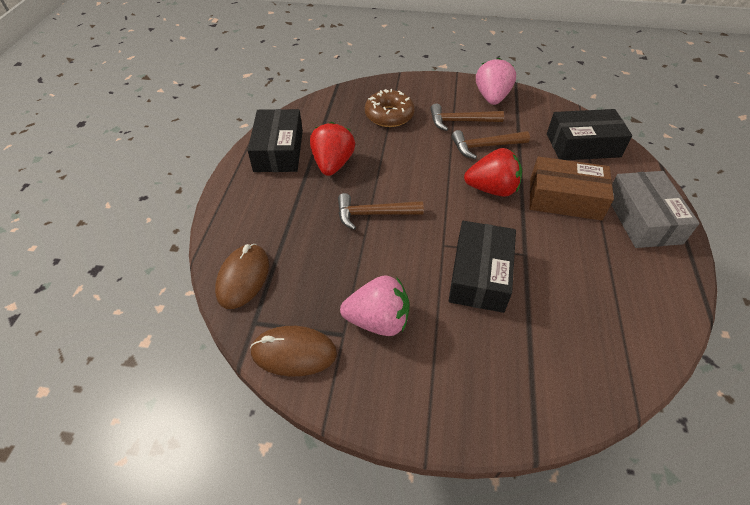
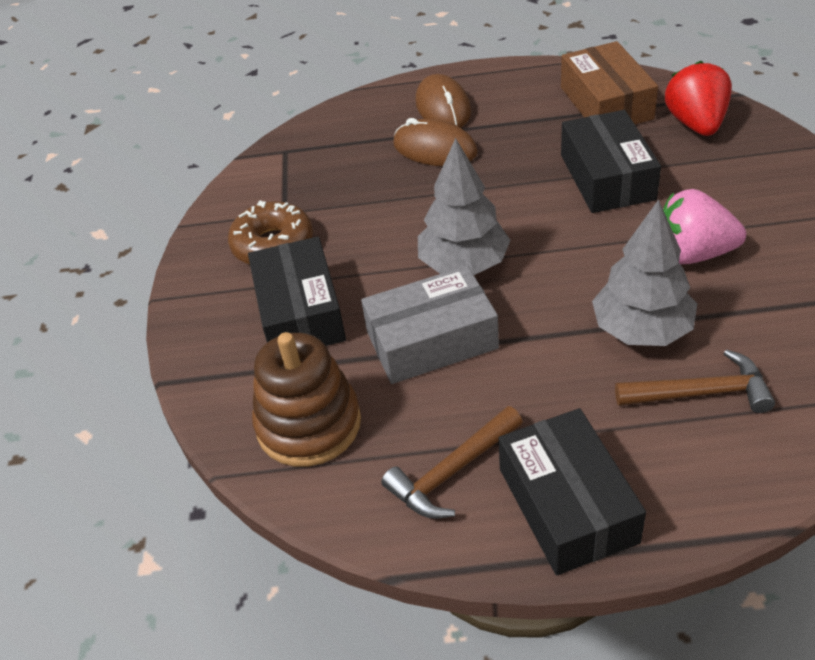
brown hammer: [338,193,424,230] [430,103,504,131] [452,130,530,159] = 3 -> [381,406,523,519] [615,349,775,413] = 2
brown stacking toy: none = 0 -> [252,332,361,467] = 1
grey tree: none = 0 -> [418,138,511,275] [592,199,697,346] = 2
pink strawberry: [340,275,410,336] [476,58,516,105] = 2 -> [663,189,746,264] = 1
red strawberry: [310,122,355,176] [464,148,522,197] = 2 -> [665,61,732,136] = 1

